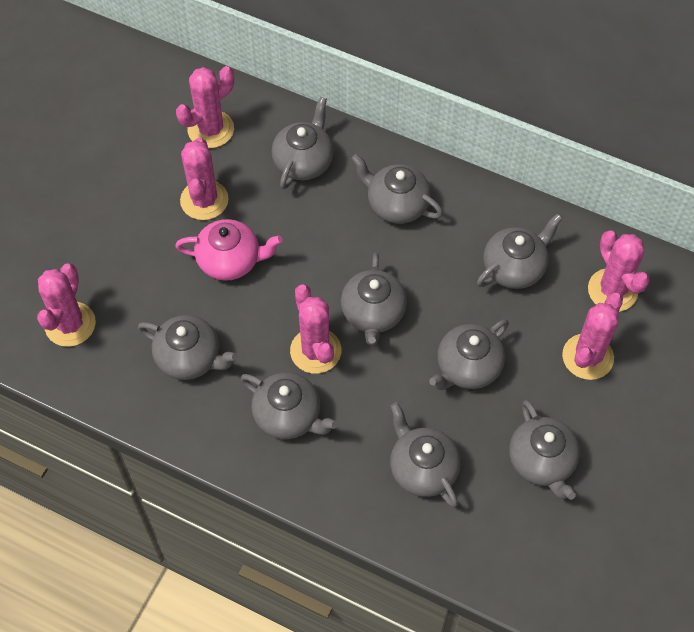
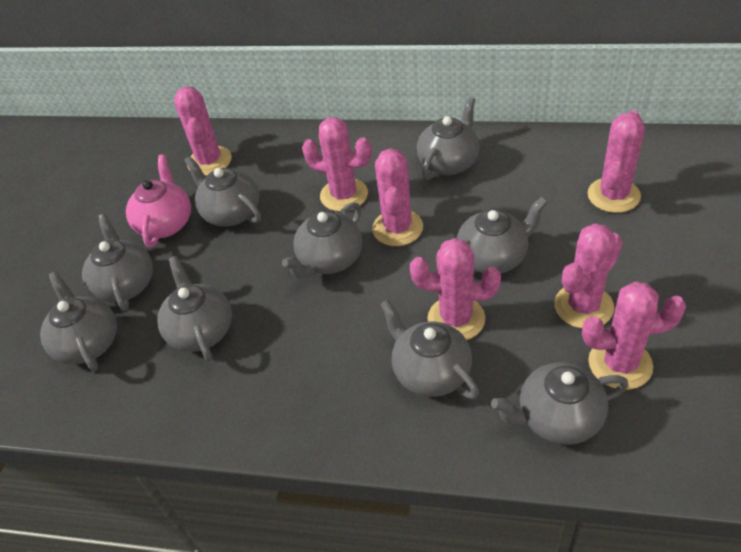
pink cactus: [37,263,96,347] [176,66,234,148] [180,138,228,220] [290,284,341,374] [562,293,623,380] [588,230,650,312] = 6 -> [174,87,232,176] [302,117,371,212] [372,149,423,246] [410,238,501,340] [554,223,622,329] [582,281,686,390] [588,110,645,213] = 7

